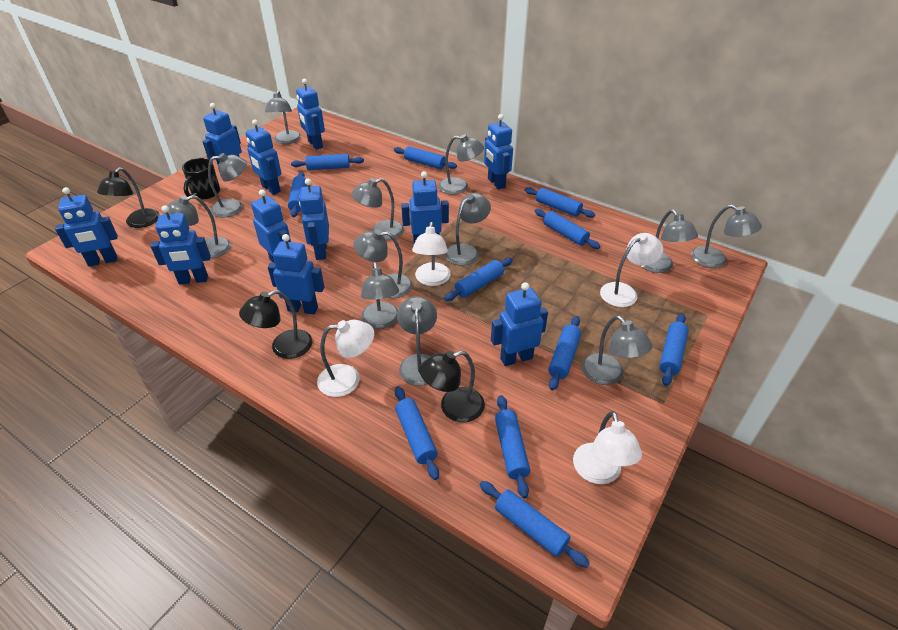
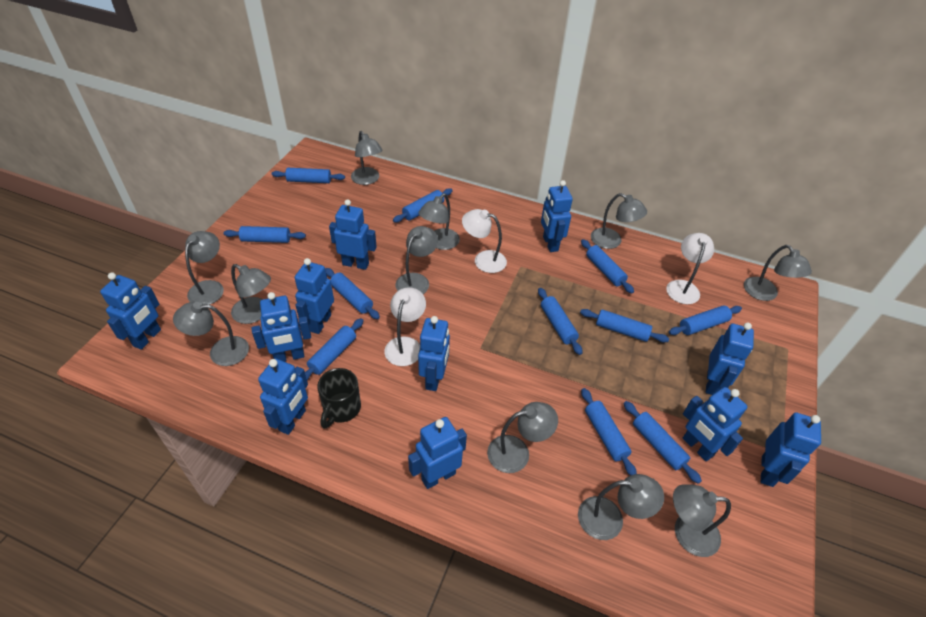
black lamp: [97,168,160,228] [239,290,312,359] [419,351,485,422] = 3 -> none = 0
grey lamp: [163,195,231,258] [208,153,247,218] [265,90,301,144] [351,178,404,240] [353,229,413,298] [361,262,399,329] [397,296,437,386] [438,134,484,195] [445,193,491,266] [582,315,652,385] [641,210,698,273] [691,205,762,268] = 12 -> [173,302,249,366] [185,231,224,305] [231,264,271,324] [351,131,383,185] [395,226,438,294] [418,194,460,250] [487,402,558,473] [578,474,664,540] [591,193,647,249] [673,484,731,557] [744,245,812,301] = 11
white lamp: [317,320,374,397] [412,222,451,286] [573,411,642,484] [600,233,663,307] = 4 -> [384,287,426,366] [462,209,507,273] [666,233,714,304] = 3

